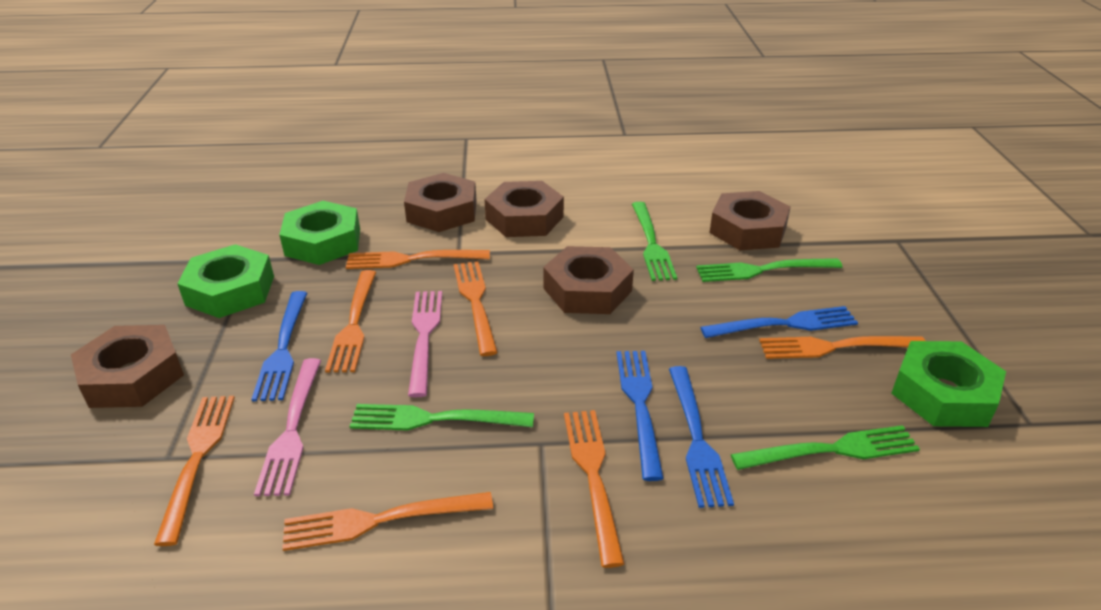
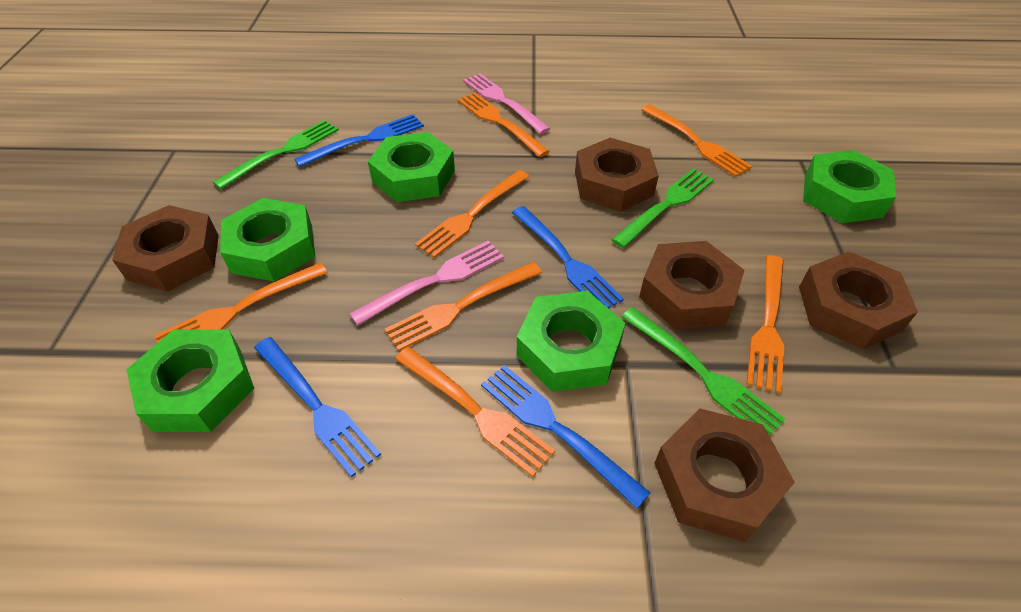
green fork: [350,404,534,431] [632,202,677,281] [696,258,842,282] [731,425,920,470] = 4 -> [213,120,339,189] [611,168,714,248] [621,307,785,435] = 3
green nut: [177,244,274,318] [279,201,360,265] [891,341,1006,427] = 3 -> [126,329,254,432] [220,198,315,282] [368,132,455,202] [517,291,625,392] [803,150,896,223] = 5

